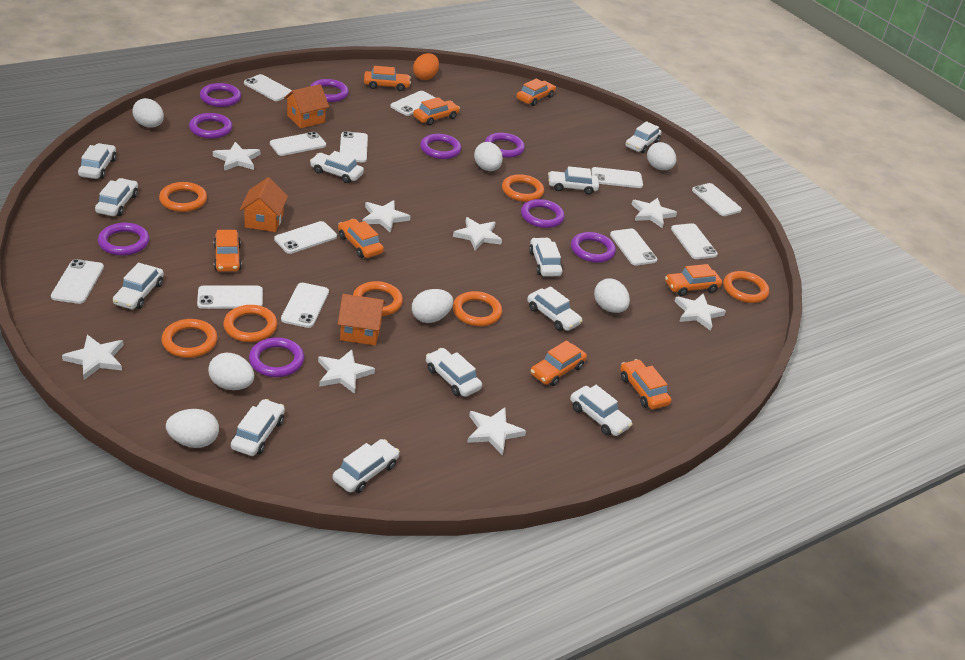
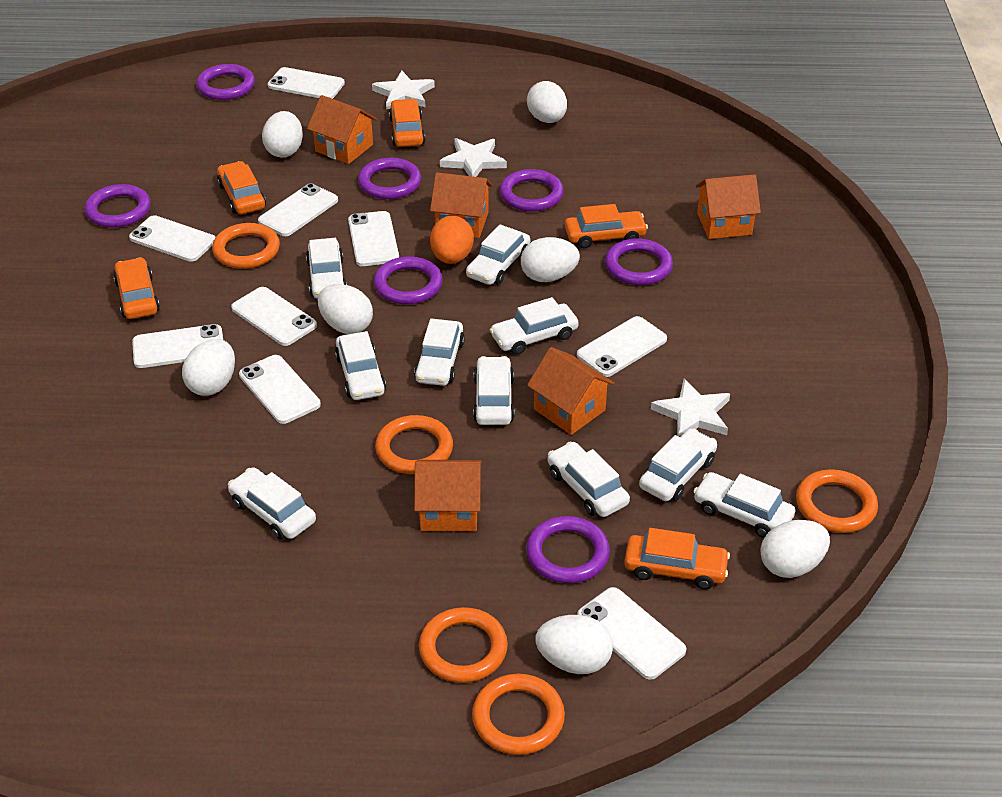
orange car: [214,230,242,272] [338,219,384,258] [364,66,411,91] [413,97,460,125] [517,78,556,106] [530,340,587,386] [620,359,671,409] [665,264,722,296] = 8 -> [113,257,160,319] [217,161,266,214] [389,99,425,147] [565,204,648,248] [624,528,730,589] = 5
orange house: [240,177,288,232] [284,84,329,128] [338,294,386,345] = 3 -> [307,95,377,164] [414,460,482,531] [430,172,493,238] [527,347,615,435] [696,174,761,239] = 5
orange ring: [159,182,207,212] [161,319,217,358] [223,305,277,342] [353,281,403,316] [453,291,502,326] [502,174,544,202] [723,271,769,303] = 7 -> [212,223,280,269] [375,415,453,474] [419,607,508,683] [472,674,565,755] [796,469,878,533] = 5
purple ring: [98,223,149,256] [189,113,232,139] [200,83,241,107] [249,337,304,377] [310,79,349,102] [420,134,461,159] [485,133,525,158] [521,199,565,228] [571,232,616,263] = 9 -> [85,184,151,228] [196,64,255,100] [358,158,421,199] [374,256,443,304] [500,169,564,212] [526,516,610,583] [605,238,673,285] = 7
white car: [78,143,116,179] [95,178,138,216] [113,263,164,309] [231,399,285,456] [310,151,364,183] [333,439,400,493] [426,348,482,397] [527,286,583,331] [529,238,563,277] [548,166,599,195] [570,385,632,436] [626,121,662,153] = 12 -> [228,467,316,539] [306,238,347,299] [335,331,386,400] [414,319,465,386] [466,224,530,285] [473,356,515,425] [490,297,579,355] [548,442,630,517] [639,428,717,501] [693,472,795,538] = 10
white phone: [51,259,104,304] [197,285,263,309] [244,74,292,101] [270,132,326,156] [274,221,337,254] [281,283,329,328] [340,131,368,163] [390,91,436,116] [591,167,643,188] [610,229,657,266] [671,223,718,259] [692,183,742,216] = 12 -> [129,215,216,262] [132,324,223,368] [231,287,317,346] [239,355,321,424] [258,183,338,236] [268,67,345,99] [348,211,399,266] [577,316,667,377] [577,587,686,680] = 9
white star: [62,335,124,380] [213,142,260,171] [318,349,375,394] [362,200,410,233] [453,217,502,251] [467,408,526,455] [631,198,677,229] [674,294,726,331] = 8 -> [372,71,435,110] [440,138,507,177] [651,379,730,436] = 3

